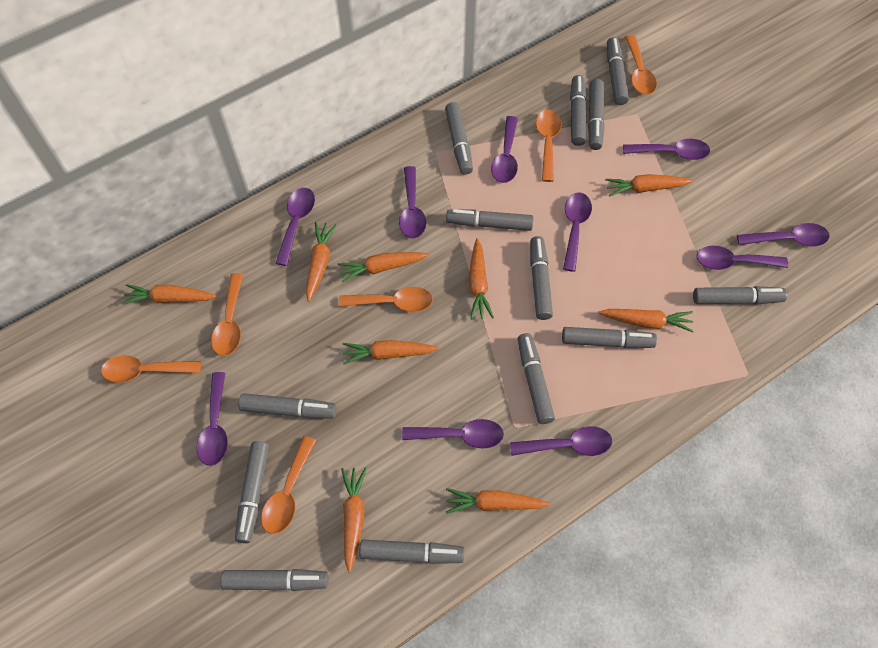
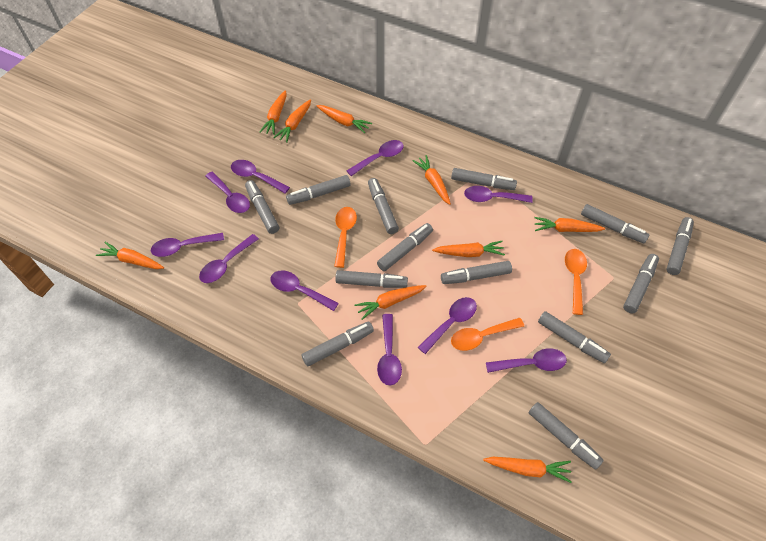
orange spoon: [101,355,201,383] [211,273,243,356] [261,436,316,534] [339,287,433,312] [536,109,561,182] [625,35,657,95] = 6 -> [334,207,357,268] [451,318,524,351] [565,249,587,315] = 3

